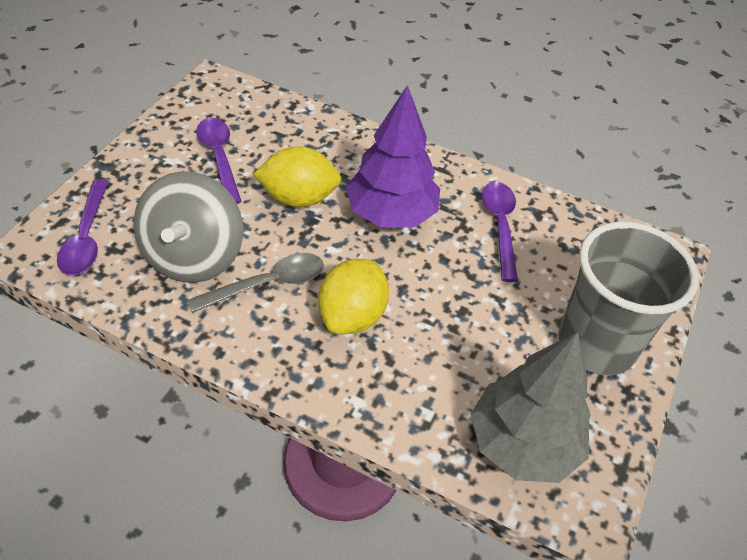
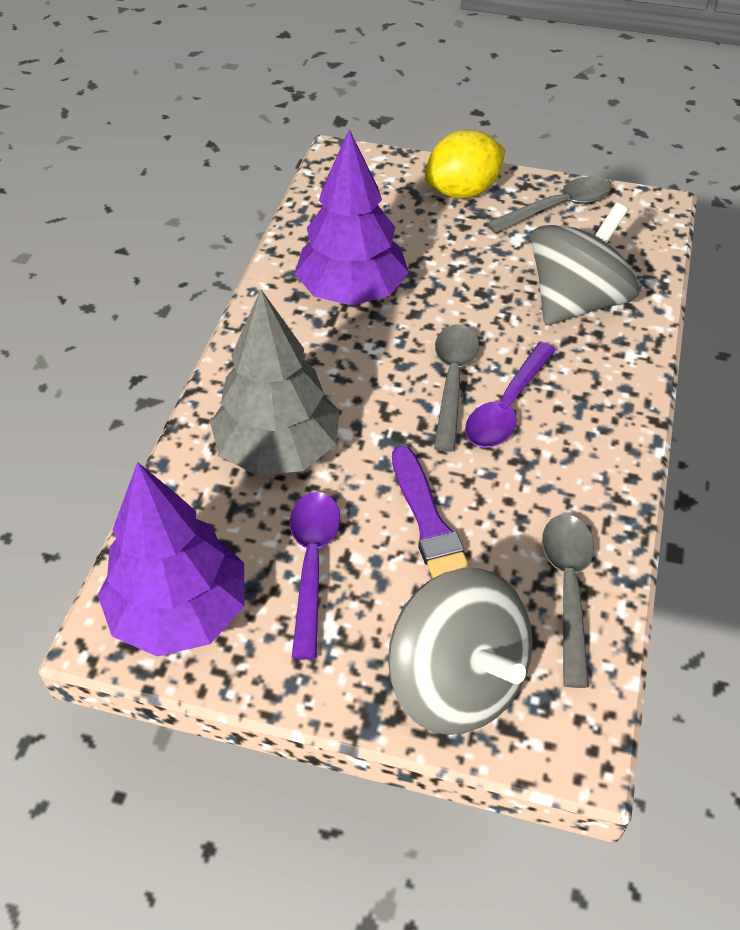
grey cup: [558,222,699,375] = 1 -> none = 0
grey spinning top: [134,171,243,283] = 1 -> [388,568,533,735] [531,202,640,325] = 2
grey spoon: [187,253,324,313] = 1 -> [434,324,479,452] [487,176,611,233] [542,514,594,688] = 3
purple brush: none = 0 -> [392,446,470,578] = 1
purple spoon: [57,179,109,275] [196,118,242,204] [482,182,518,282] = 3 -> [290,492,340,660] [465,342,556,448] = 2
purple tree: [346,85,440,228] = 1 -> [98,462,245,656] [295,129,409,306] = 2
yellow lemon: [253,146,341,207] [318,259,389,334] = 2 -> [425,129,506,199] = 1

